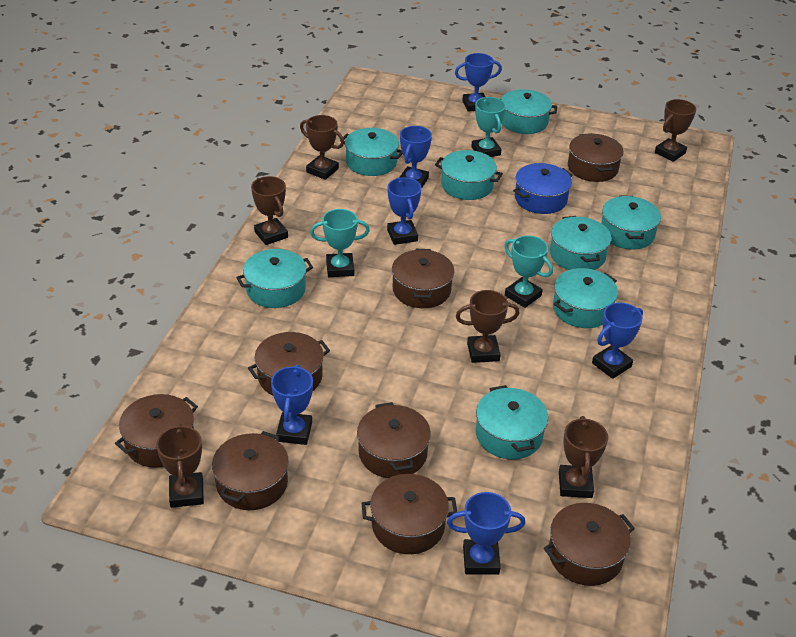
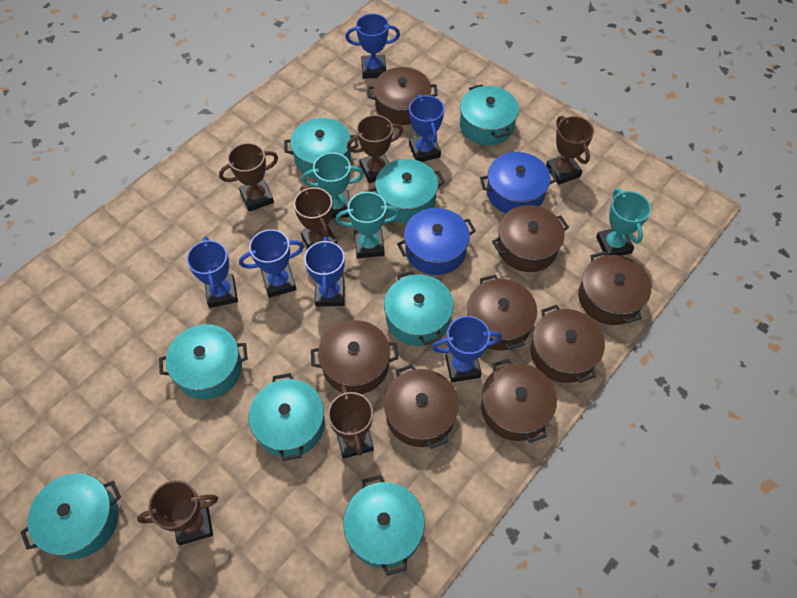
blue pot: [513,163,573,214] = 1 -> [397,208,476,275] [480,152,557,213] = 2

